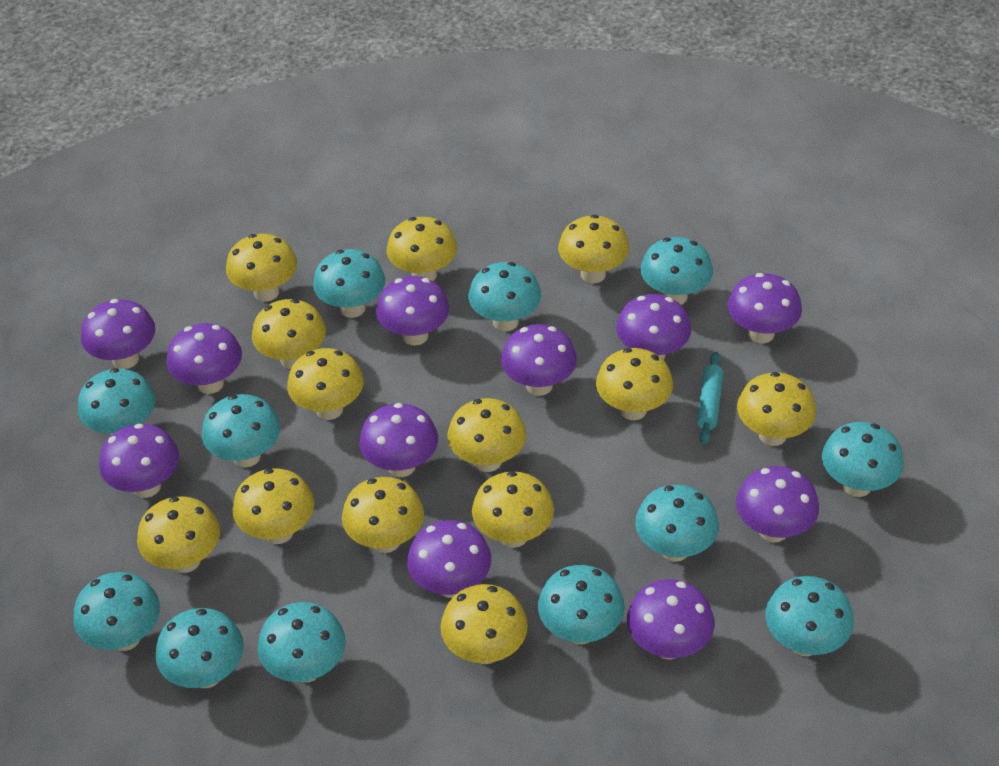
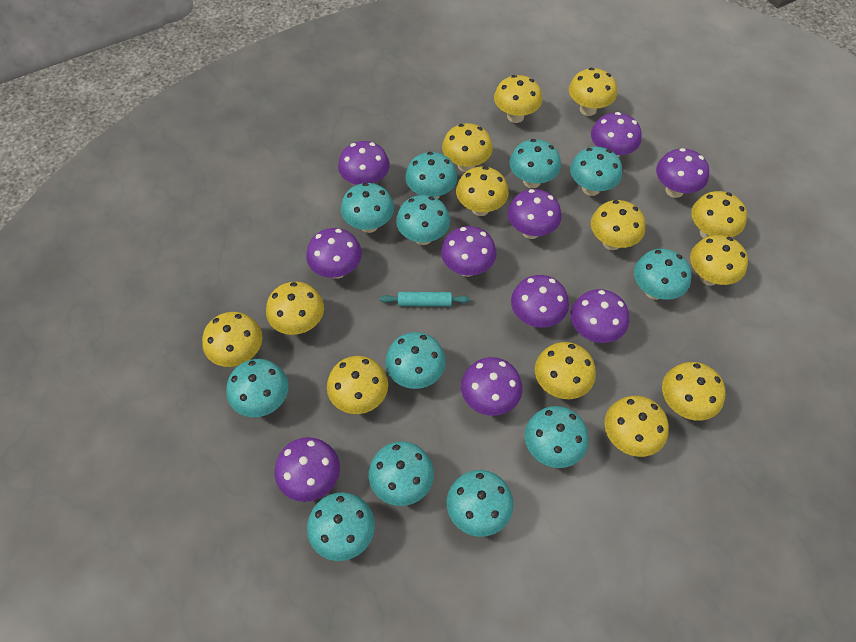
purple mushroom: [81,299,155,369] [99,423,179,498] [167,323,242,394] [359,403,438,477] [376,276,449,346] [407,520,491,598] [501,324,577,396] [616,294,691,360] [627,579,714,659] [727,273,802,343] [736,466,819,543] = 11 -> [275,437,340,502] [306,228,362,279] [338,141,390,185] [441,226,497,277] [461,357,523,416] [508,189,562,239] [511,275,569,328] [571,289,629,343] [591,112,642,157] [656,148,709,198] = 10

